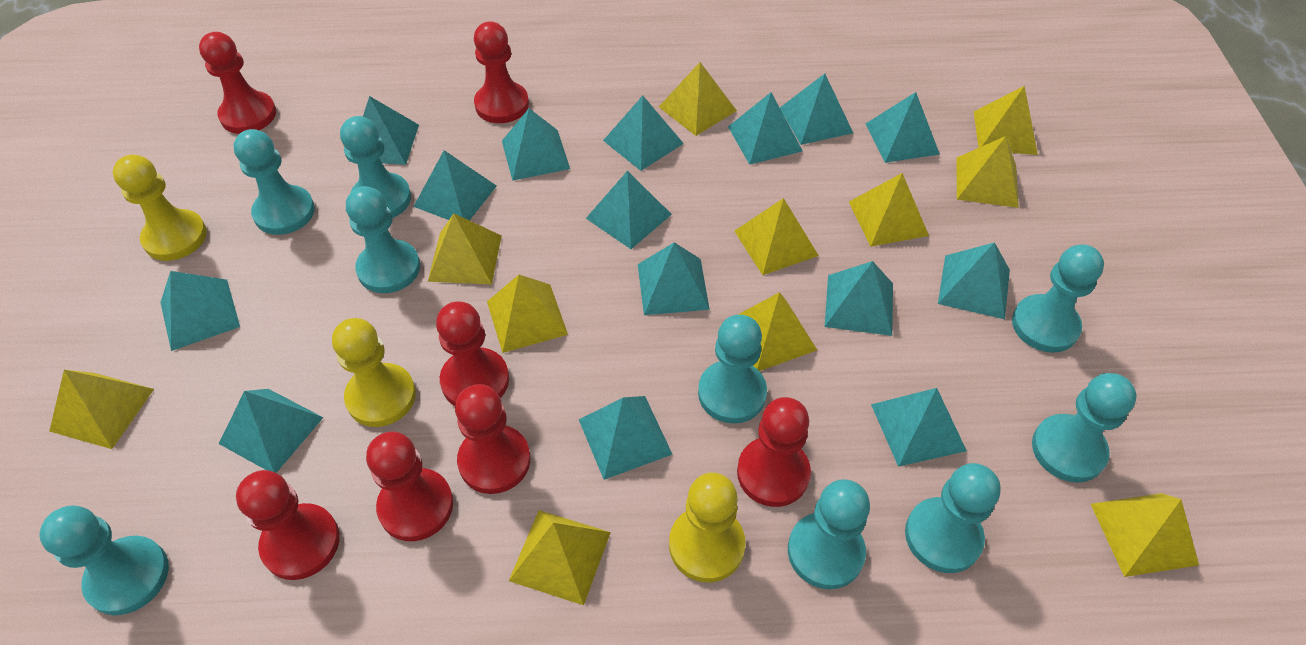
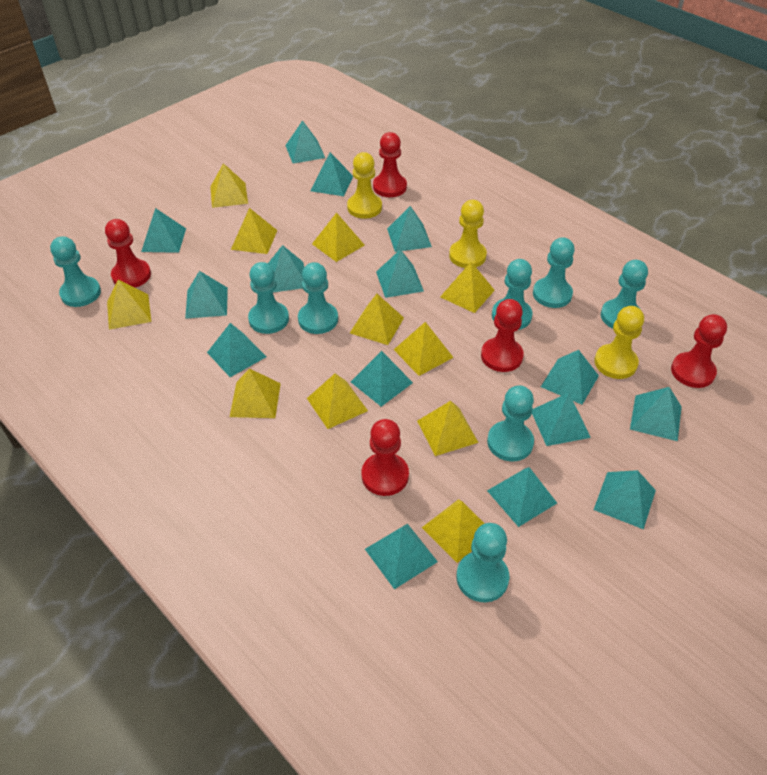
red pawn: [199,32,276,134] [236,470,340,580] [366,431,453,541] [436,302,509,406] [455,384,531,494] [474,21,529,123] [737,397,811,507] = 7 -> [105,219,151,288] [361,419,409,496] [373,132,407,197] [481,299,524,372] [671,314,727,388] = 5
turquoise pawn: [39,505,169,615] [234,129,315,235] [340,116,411,218] [346,186,420,293] [698,315,767,424] [788,479,870,589] [905,463,1001,573] [1012,244,1104,353] [1032,373,1137,482] = 9 -> [50,236,101,307] [248,262,289,334] [298,262,338,334] [456,523,509,602] [487,385,534,461] [492,259,532,330] [533,237,575,308] [601,260,648,328] = 8

